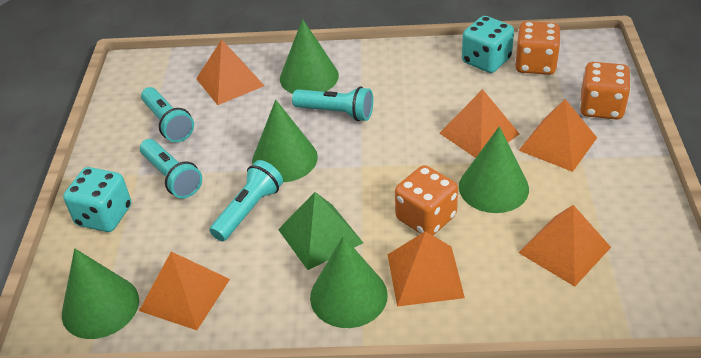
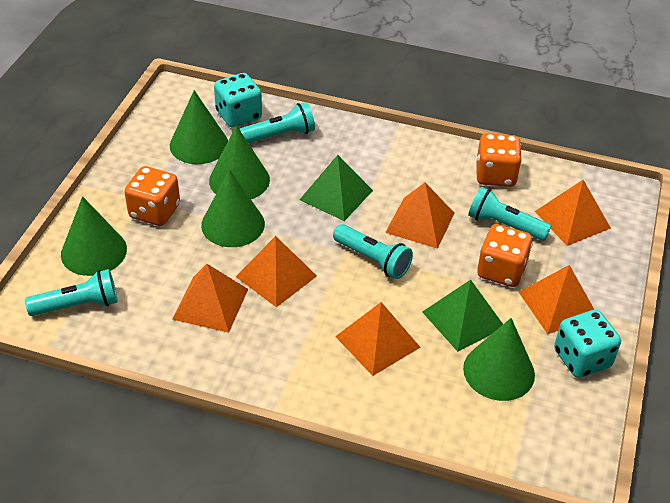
green pyramid: [278,192,363,270] = 1 -> [300,155,373,221] [422,279,503,352] = 2

